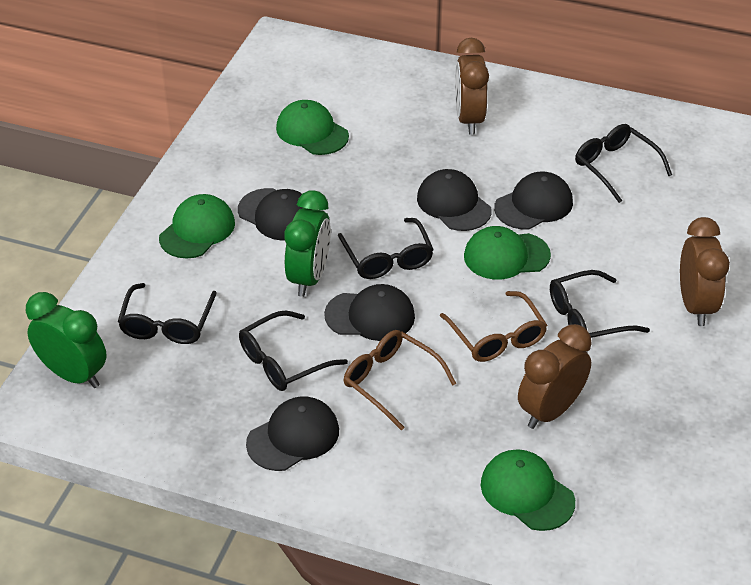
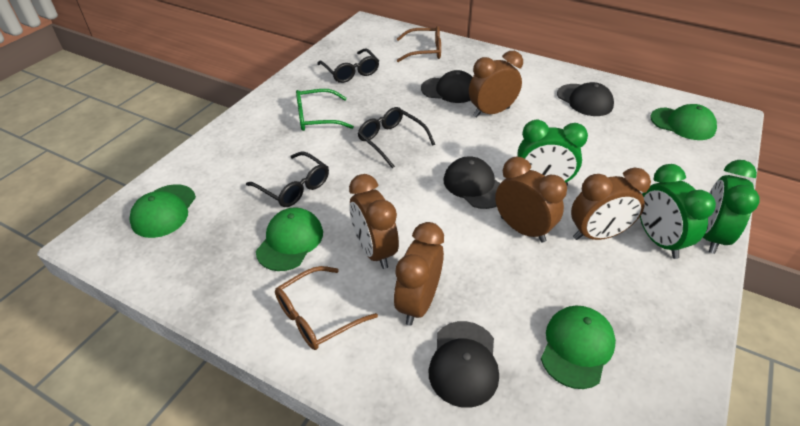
black cap: [238,188,302,240] [246,396,339,471] [324,284,415,341] [417,169,492,231] [494,172,573,229] = 5 -> [421,70,473,103] [428,321,499,408] [444,156,500,209] [557,82,614,116] = 4
black glasses: [118,283,217,344] [239,311,348,391] [338,218,434,279] [550,270,650,338] [575,124,672,203] = 5 -> [246,151,329,207] [317,49,379,83] [358,107,435,168] = 3
brown clock: [455,38,489,134] [518,324,592,429] [680,217,730,326] = 3 -> [349,174,399,269] [394,222,444,326] [469,51,523,117] [495,156,567,242] [571,168,651,240] = 5
green clock: [26,292,107,388] [284,190,331,297] = 2 -> [517,120,588,186] [640,164,716,259] [703,160,760,254] = 3
green glasses: none = 0 -> [296,89,354,131] = 1

